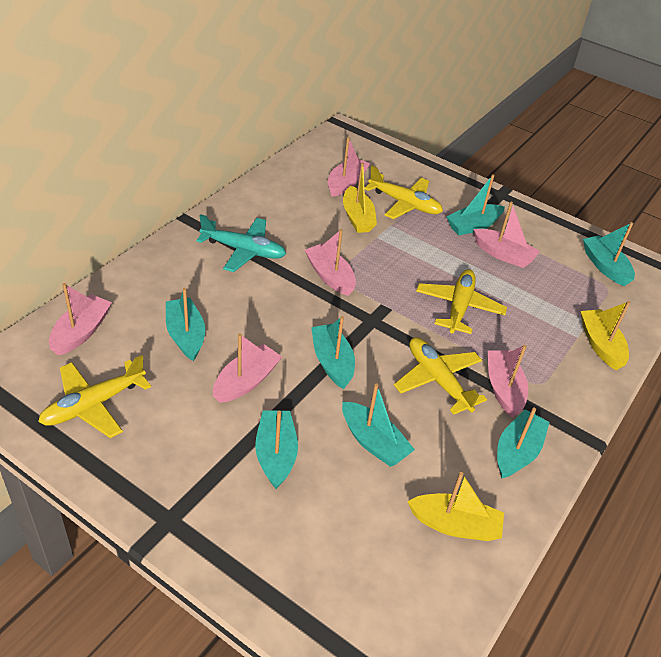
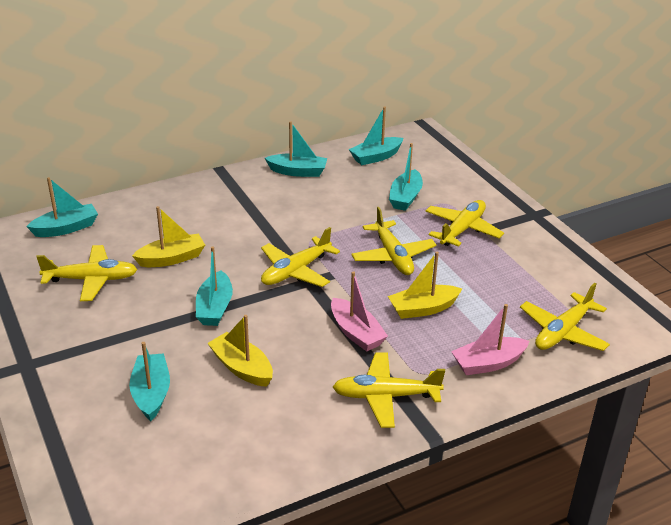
pink boat: [49,283,112,356] [213,333,282,403] [305,229,356,296] [328,137,370,197] [473,201,540,268] [488,345,528,418] = 6 -> [331,271,388,352] [451,304,530,375] = 2
turquoise boat: [166,288,205,361] [255,410,298,489] [311,316,355,389] [342,383,415,467] [446,174,505,235] [497,408,549,479] [583,222,635,286] = 7 -> [26,177,98,237] [129,342,170,421] [196,246,233,326] [265,121,327,177] [349,107,403,165] [389,143,423,211] = 6
turquoise plane: [196,214,286,272] = 1 -> none = 0
yellow plane: [38,355,151,438] [365,166,443,219] [394,337,487,415] [416,269,507,334] = 4 -> [36,245,138,301] [261,227,340,287] [333,352,445,428] [351,207,436,275] [425,200,504,247] [520,283,610,351] = 6

